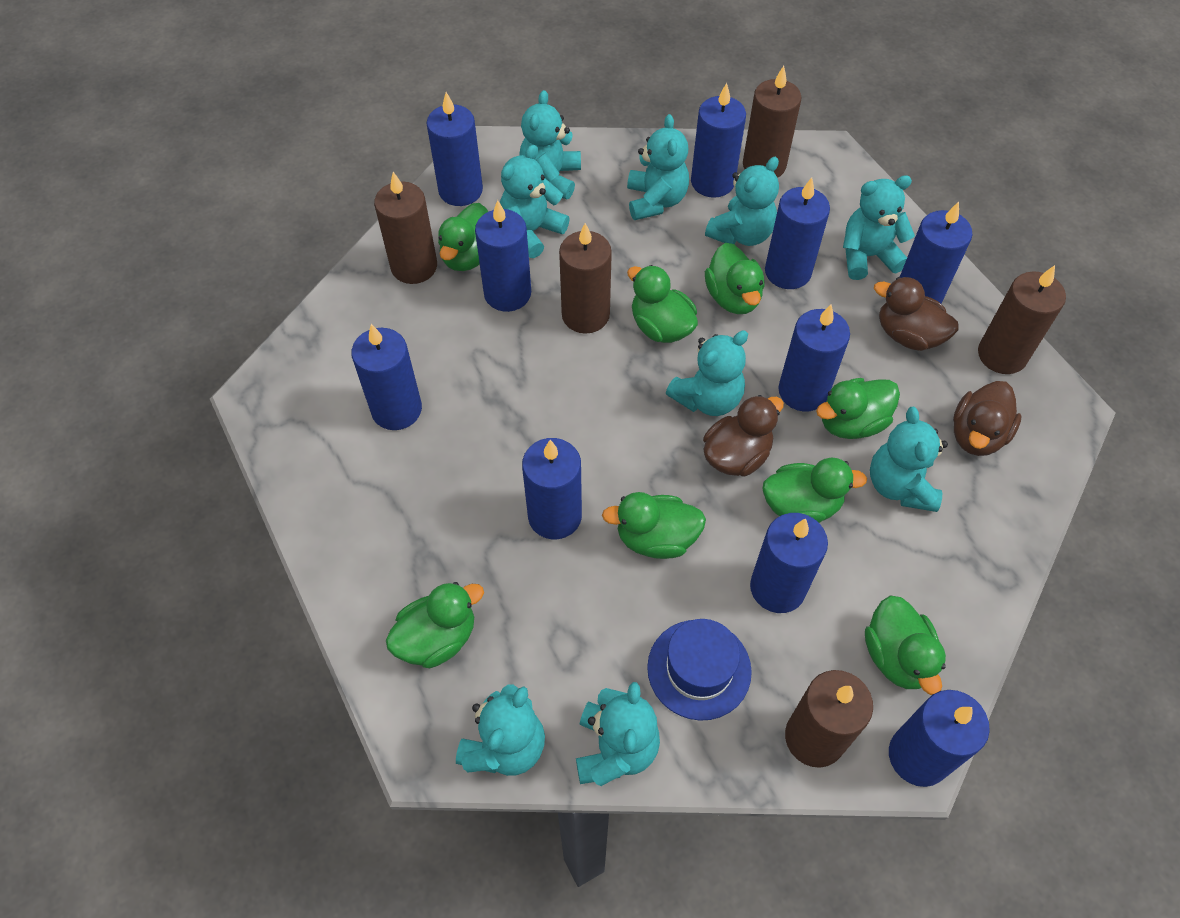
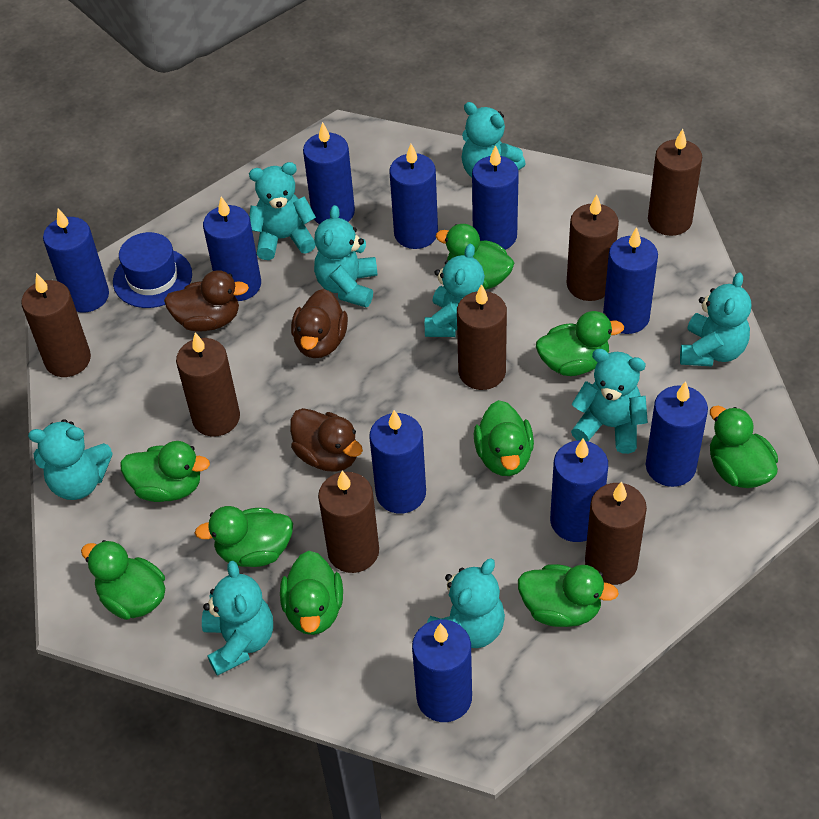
brown candle: [374,172,437,284] [559,223,612,334] [743,66,801,178] [785,670,873,768] [978,265,1066,374] = 5 -> [21,273,91,377] [176,333,240,437] [318,471,379,573] [457,284,507,390] [566,194,619,301] [585,482,647,585] [648,129,702,236] = 7
green duck: [386,582,484,668] [438,203,488,271] [602,492,706,559] [627,265,698,343] [705,243,765,314] [762,458,867,523] [816,378,900,439] [865,595,946,695] = 8 -> [81,540,165,620] [120,441,210,502] [195,506,293,567] [280,551,343,635] [436,224,514,289] [474,400,534,476] [518,564,619,627] [536,311,624,376] [710,406,778,488] = 9

